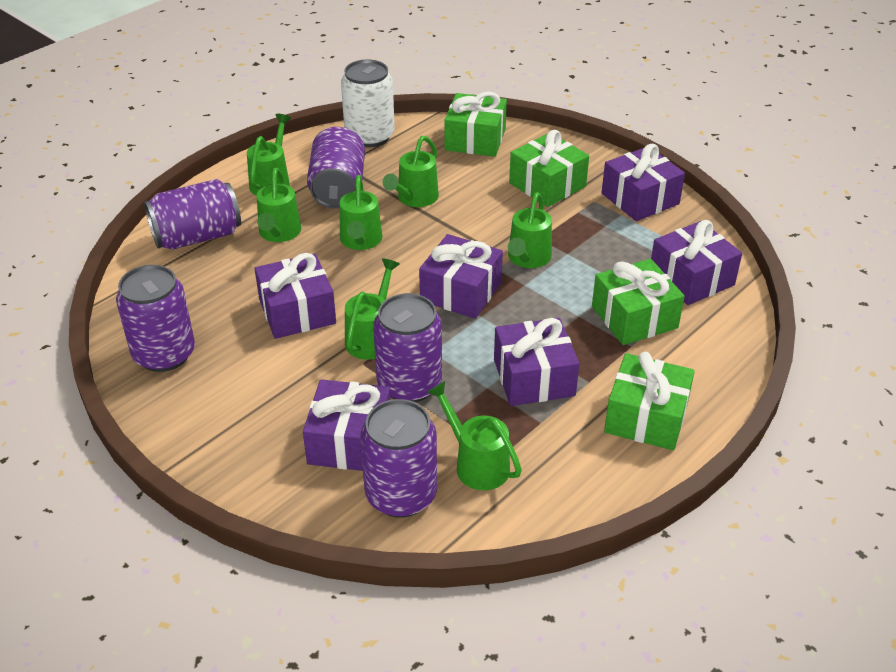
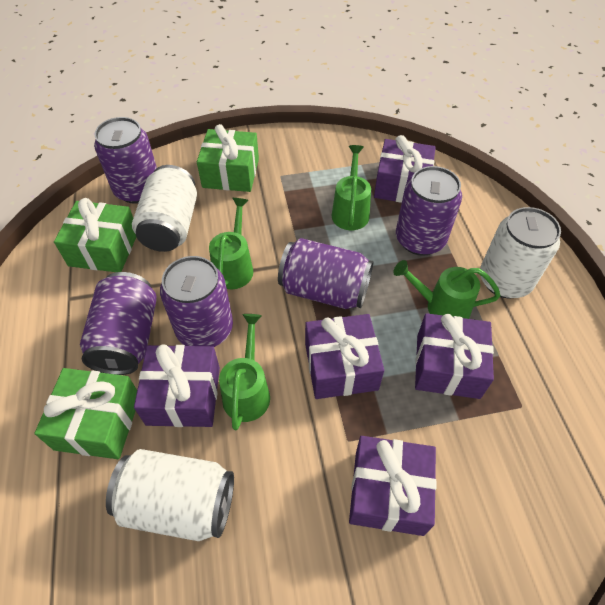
green gift: [444,92,507,157] [509,130,589,207] [592,259,685,345] [604,352,695,450] = 4 -> [34,368,137,459] [54,198,136,272] [197,124,259,192] = 3
green watering can: [247,114,291,196] [257,168,301,242] [340,175,383,250] [345,259,400,360] [383,136,439,207] [427,381,522,490] [508,192,552,268] = 7 -> [209,198,253,289] [219,314,270,431] [332,145,371,230] [393,260,500,319] = 4
purple gift: [255,253,336,339] [303,379,390,471] [419,234,503,319] [494,318,579,406] [602,144,685,221] [651,220,742,305] = 6 -> [134,345,220,427] [305,314,384,399] [349,436,437,536] [374,135,436,203] [415,313,494,399] = 5
white can: [341,59,395,147] = 1 -> [106,449,234,541] [132,165,197,252] [480,207,561,298] = 3

